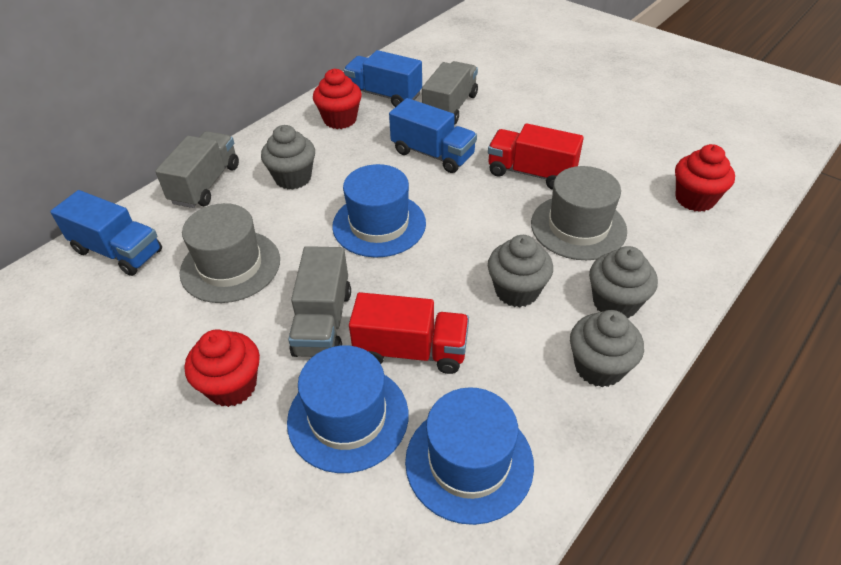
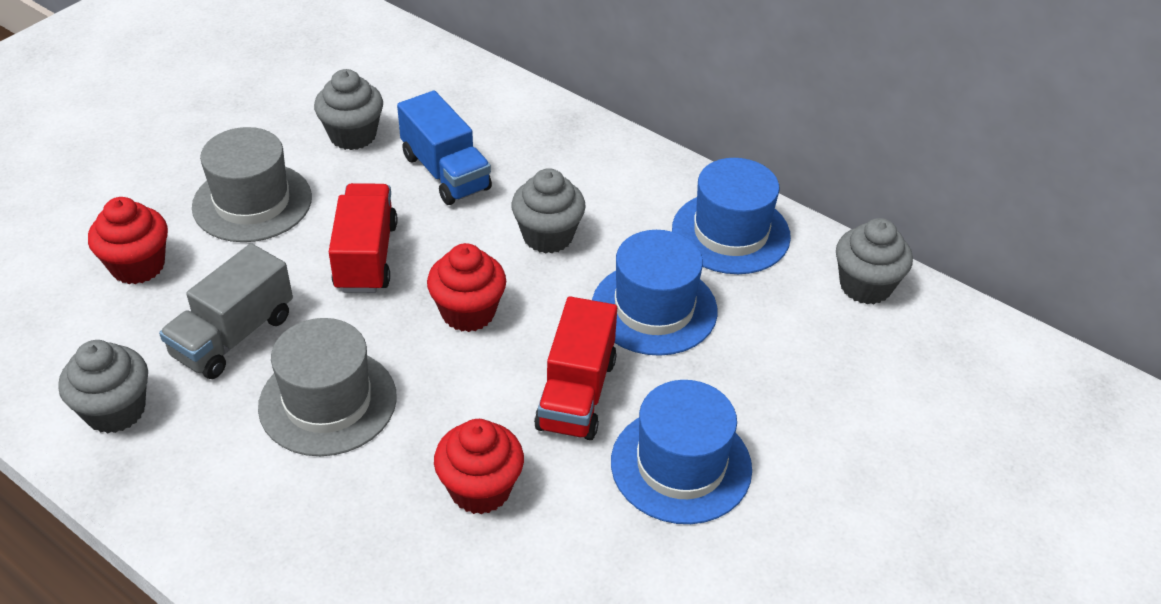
blue truck: [50,190,162,276] [343,50,422,107] [389,98,477,173] = 3 -> [397,91,492,205] = 1
grey truck: [155,131,239,208] [288,246,351,357] [422,61,478,125] = 3 -> [159,243,293,379] = 1

